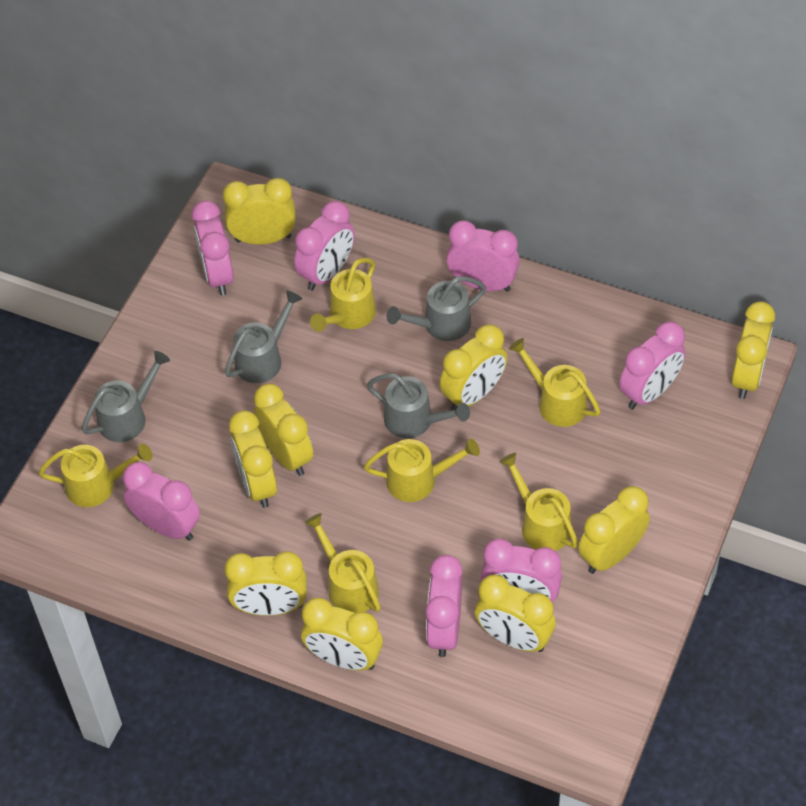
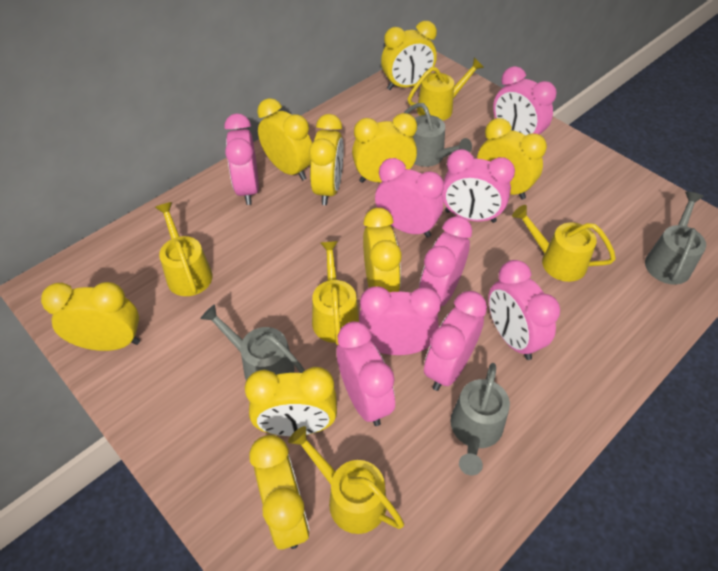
pink clock: [123,462,200,540] [192,201,234,295] [294,201,355,291] [425,555,463,657] [446,220,520,292] [481,539,562,602] [619,322,686,409] = 7 -> [224,114,259,205] [337,321,395,426] [359,286,441,355] [375,158,444,238] [419,216,472,306] [424,291,487,391] [441,149,515,223] [488,260,560,360] [493,66,557,135] = 9
yellow watering can: [38,444,153,507] [304,513,381,613] [310,258,376,332] [364,438,480,502] [499,453,578,551] [509,338,601,427] = 6 -> [155,202,213,296] [288,426,404,534] [312,241,359,345] [407,58,484,121] [512,205,616,282] = 5

